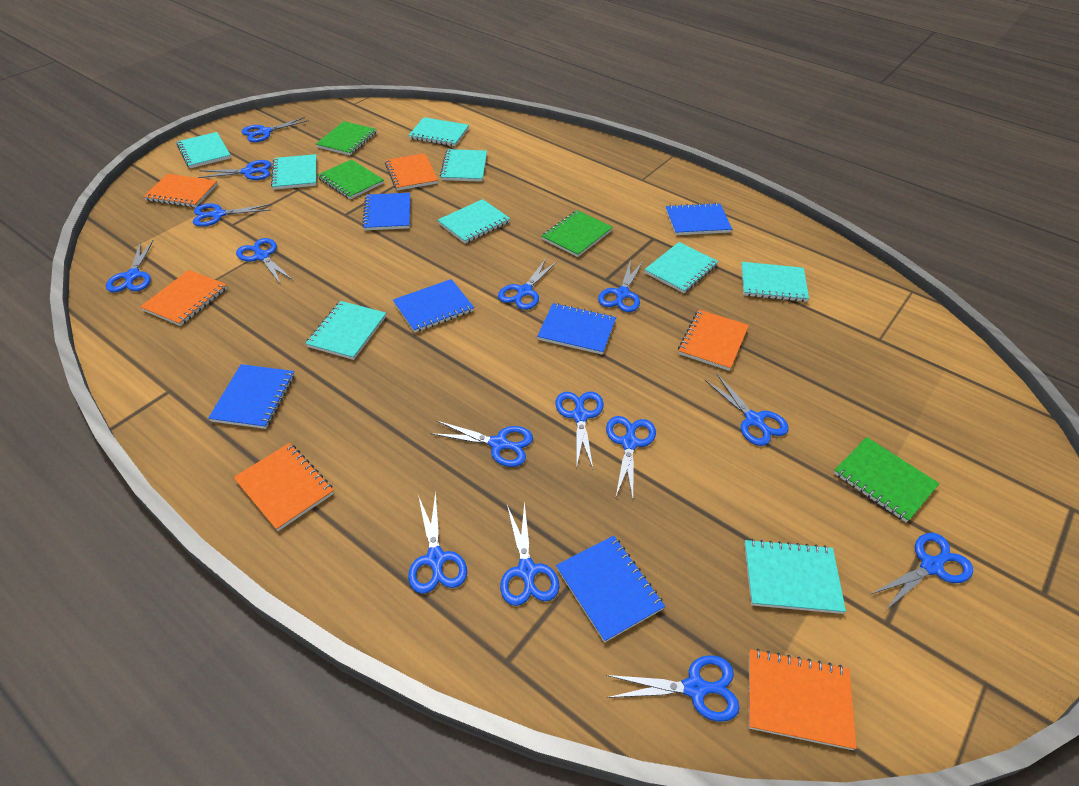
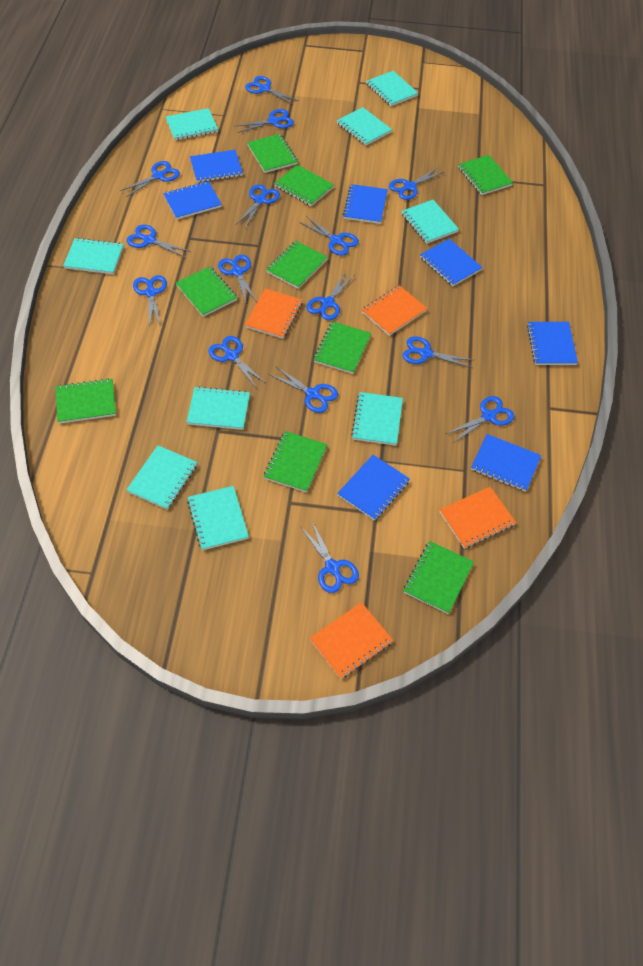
blue notebook: [208,364,294,429] [362,193,410,230] [393,279,474,333] [537,303,616,355] [556,536,665,643] [666,203,732,235] = 6 -> [163,181,222,220] [190,150,243,182] [337,455,410,521] [343,184,388,224] [420,239,483,286] [471,434,541,492] [527,322,578,365] = 7
green notebook: [316,121,377,155] [317,159,384,199] [542,210,613,257] [834,437,940,523] = 4 -> [56,378,116,424] [176,266,238,317] [247,134,298,173] [263,431,327,492] [266,241,328,289] [274,165,334,206] [313,321,371,374] [403,541,474,614] [458,155,513,195] = 9
orange notebook: [140,270,227,326] [143,174,218,207] [233,443,334,531] [385,153,438,191] [678,310,749,371] [748,649,857,750] = 6 -> [245,288,303,339] [310,602,393,679] [362,285,427,336] [440,487,516,549] = 4

